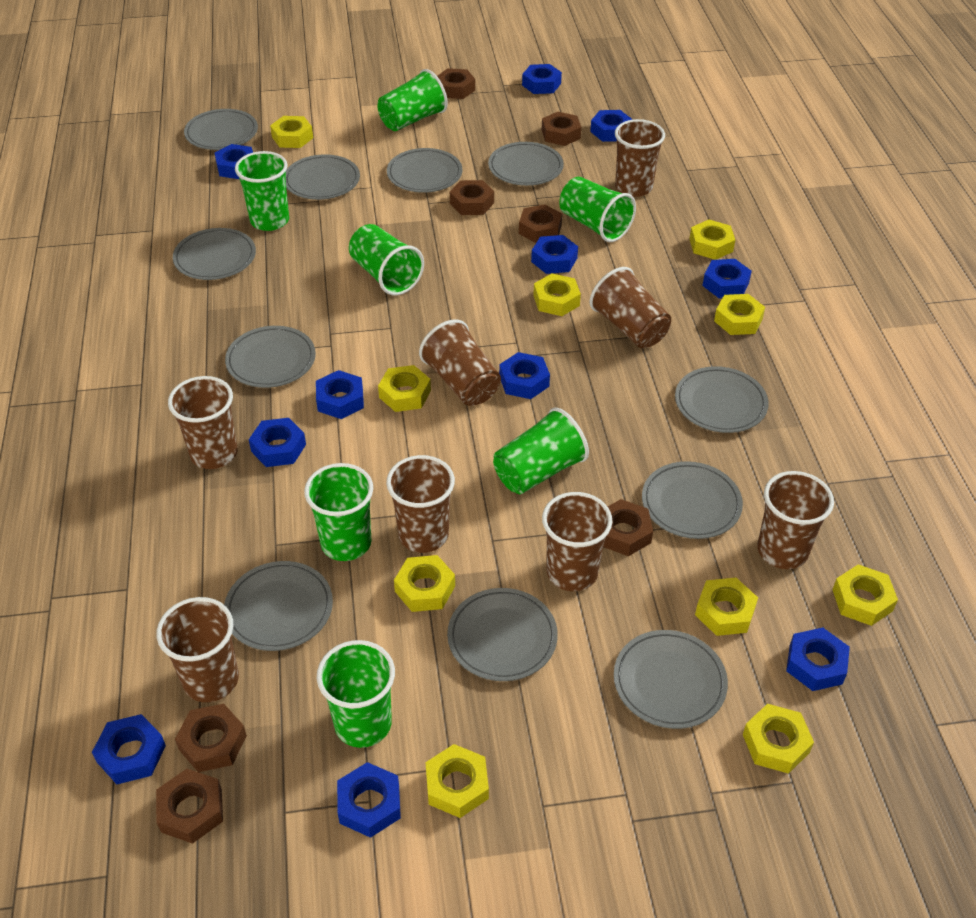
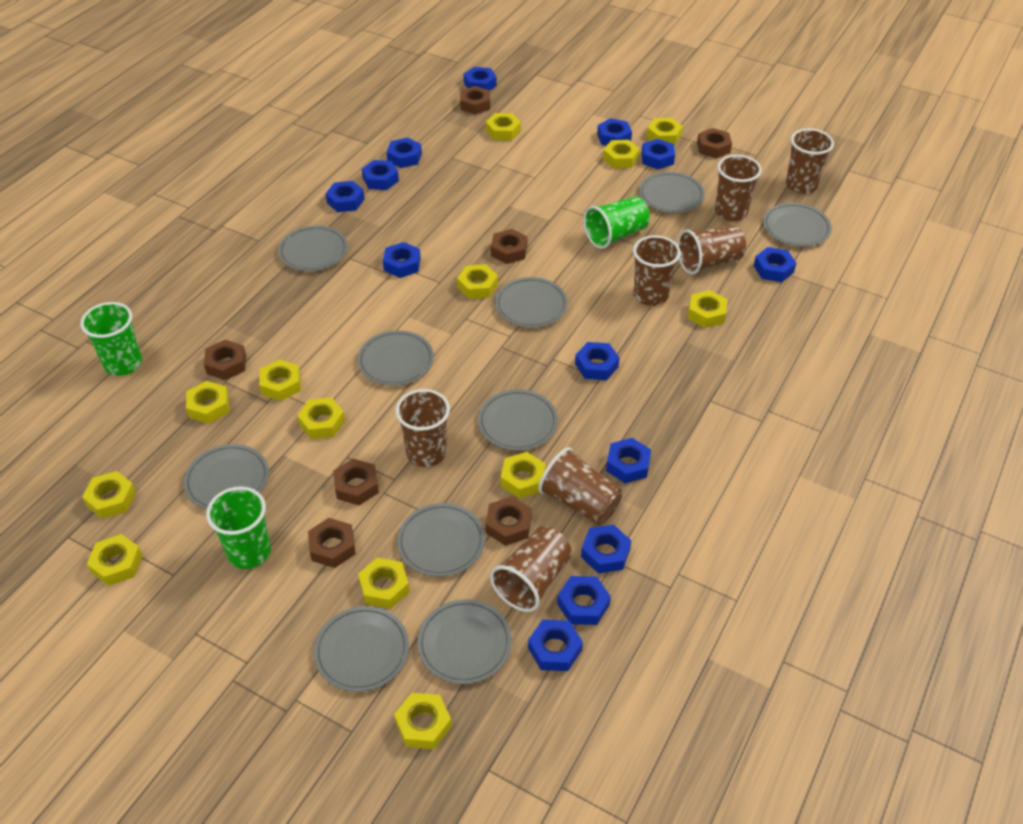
blue nut: [92,714,166,784] [215,144,253,179] [249,418,306,467] [316,370,364,419] [337,762,401,838] [499,352,550,399] [522,64,562,94] [531,235,578,274] [590,110,633,142] [702,259,752,298] [786,628,850,691] = 11 -> [325,181,365,212] [362,160,399,190] [383,242,421,278] [387,138,422,168] [464,67,497,90] [528,620,583,671] [557,576,611,625] [575,342,620,380] [581,525,631,574] [597,118,632,146] [606,438,651,483] [641,139,675,170] [754,247,796,282] = 13
brown cup: [156,597,239,702] [168,376,238,469] [386,455,455,553] [419,319,501,406] [542,492,612,591] [589,267,671,348] [615,119,665,197] [757,471,834,569] = 8 -> [395,389,450,467] [490,526,572,612] [538,447,622,525] [633,235,681,306] [677,225,746,274] [715,155,762,221] [786,128,834,194] = 7
green cup: [235,151,289,231] [304,463,373,561] [317,640,395,748] [349,224,424,295] [377,69,448,131] [493,408,589,494] [559,177,636,242] = 7 -> [80,302,142,376] [206,486,271,569] [583,196,650,249] = 3
grey plate: [173,228,256,280] [184,109,258,150] [224,561,333,651] [225,326,316,388] [286,154,360,200] [387,148,462,193] [447,588,558,681] [488,142,564,186] [614,630,728,729] [642,461,743,539] [675,366,769,433] = 11 -> [183,444,269,510] [278,225,348,271] [314,606,409,692] [357,330,434,386] [397,503,485,577] [417,599,512,684] [478,389,558,451] [495,277,568,328] [639,172,705,213] [763,203,832,247] = 10
yellow nut: [270,116,313,148] [378,365,431,412] [394,555,455,612] [425,744,489,818] [533,273,581,316] [689,220,735,260] [695,578,758,636] [714,294,765,335] [743,704,814,774] [832,564,898,626] = 10 -> [82,471,136,519] [87,534,143,586] [186,381,229,424] [259,359,301,401] [297,398,345,439] [358,558,410,609] [394,693,452,749] [457,264,498,299] [486,113,521,141] [501,452,546,499] [603,140,640,168] [647,118,683,145] [688,290,727,328] = 13

